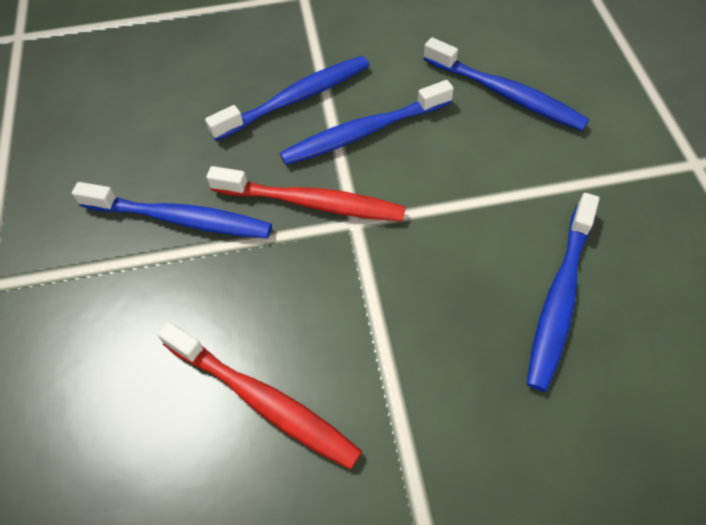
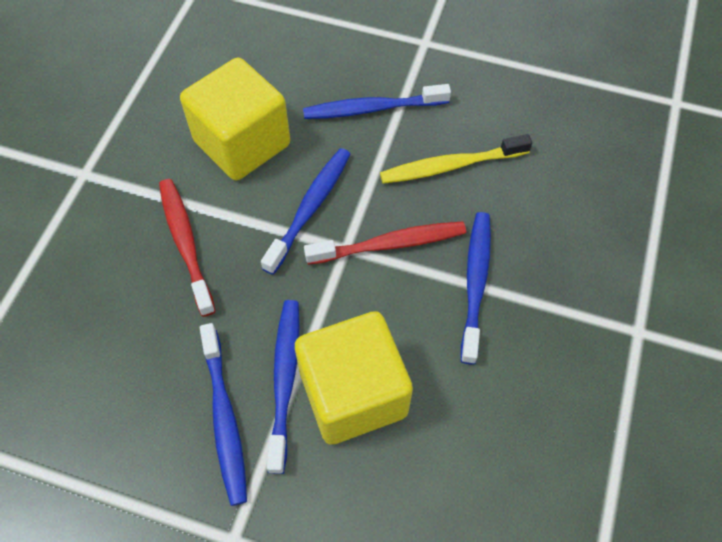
yellow cube: none = 0 -> [180,58,290,180] [295,311,413,445] = 2
yellow toothbrush: none = 0 -> [380,134,532,184] = 1

